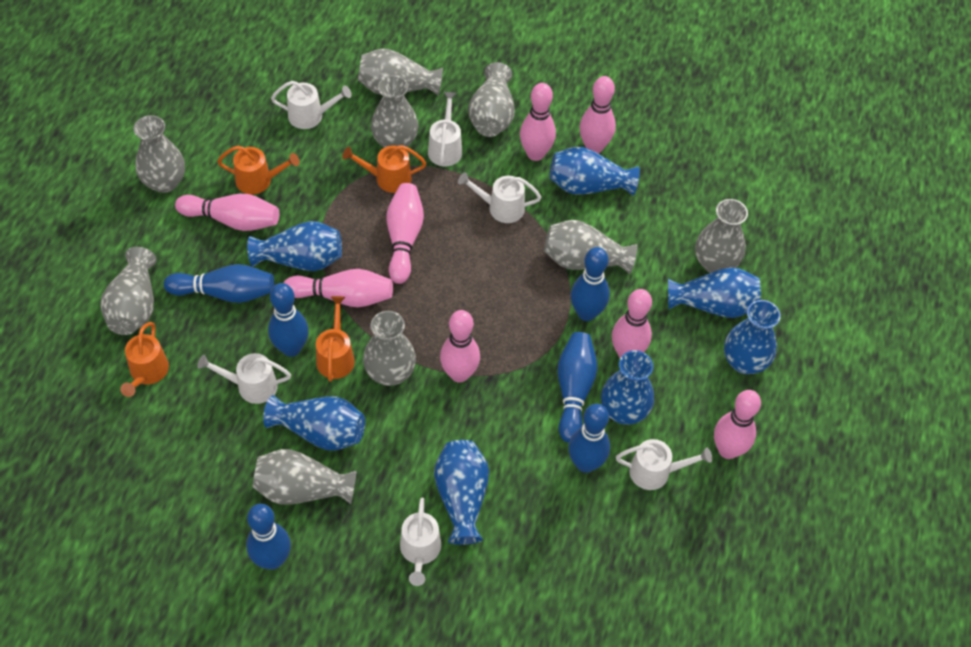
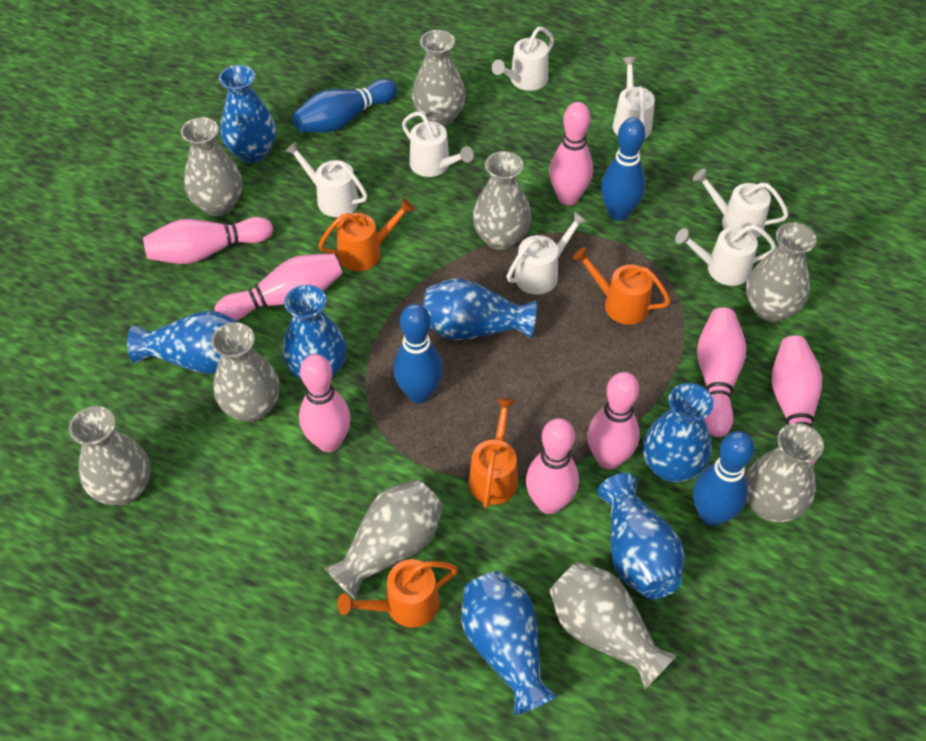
blue bowling pin: [164,264,274,303] [246,504,291,570] [268,283,309,357] [557,332,597,443] [568,404,610,473] [571,247,610,321] = 6 -> [293,79,397,133] [393,303,443,403] [601,118,646,221] [693,431,755,526] = 4
white watering can: [197,353,291,404] [271,81,352,129] [400,498,441,586] [428,92,462,166] [458,172,541,223] [616,439,712,490] = 6 -> [284,141,367,217] [402,112,474,177] [491,27,554,91] [507,211,588,295] [613,57,655,138] [675,225,776,286] [693,168,789,238] = 7

